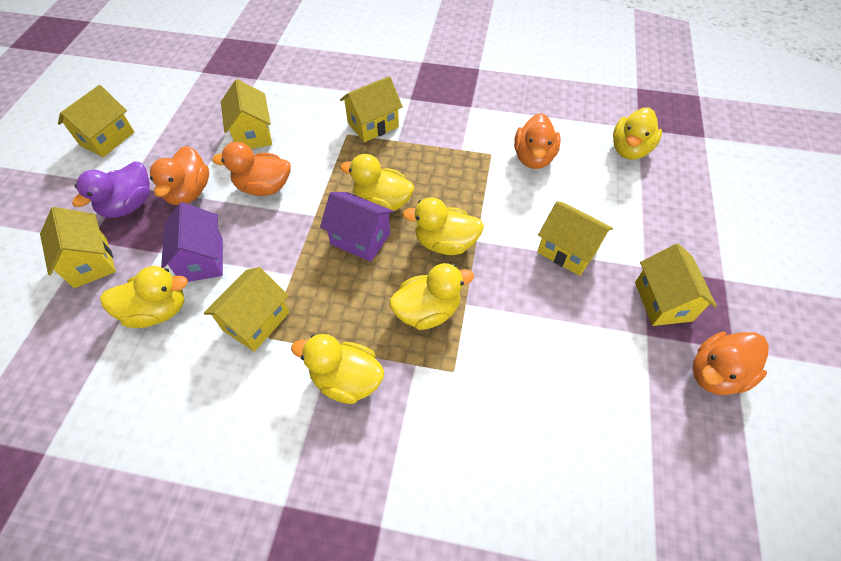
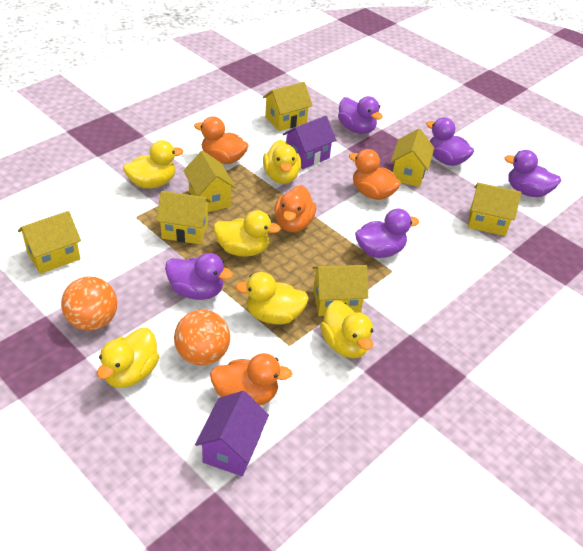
orange ball: none = 0 -> [61,277,117,331] [174,310,230,365] = 2
purple duck: [72,162,150,218] = 1 -> [165,253,233,300] [338,96,383,134] [355,208,419,258] [426,117,474,166] [504,150,561,197] = 5

